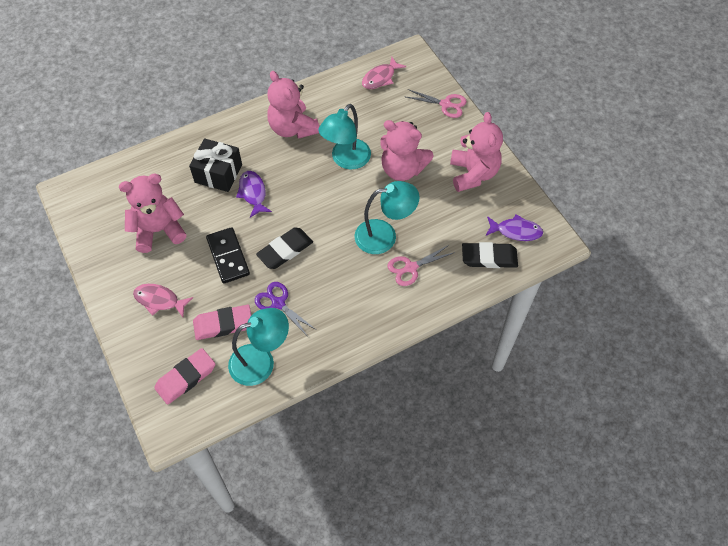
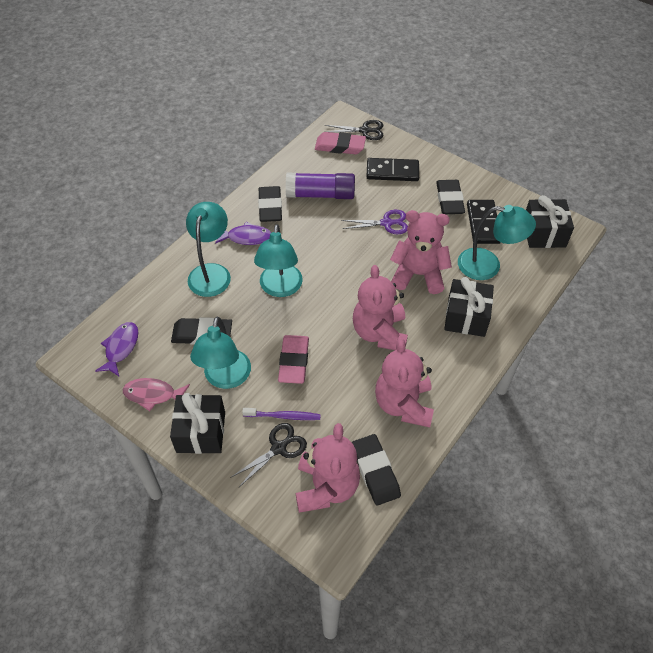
black domino: [206,227,250,284] = 1 -> [367,158,419,181] [467,200,501,244] = 2
black eraser: [256,227,313,269] [462,242,518,268] = 2 -> [171,317,232,345] [258,186,282,222] [352,434,401,505] [436,180,465,214] = 4
black gift: [189,138,242,192] = 1 -> [170,393,225,454] [444,277,494,337] [526,195,574,248] = 3
black scissors: none = 0 -> [230,423,307,488] [325,120,383,140] = 2
pink fish: [133,284,193,317] [362,57,406,89] = 2 -> [123,378,190,411] = 1
pink scissors: [387,244,455,286] [406,89,467,118] = 2 -> none = 0
purple glue stick: none = 0 -> [286,173,355,199] = 1
purple toothbrush: none = 0 -> [242,408,321,420] = 1
turquoise lamp: [228,308,289,386] [318,104,371,169] [355,181,420,254] = 3 -> [186,202,231,297] [190,316,251,389] [254,224,303,297] [458,205,536,280] = 4

